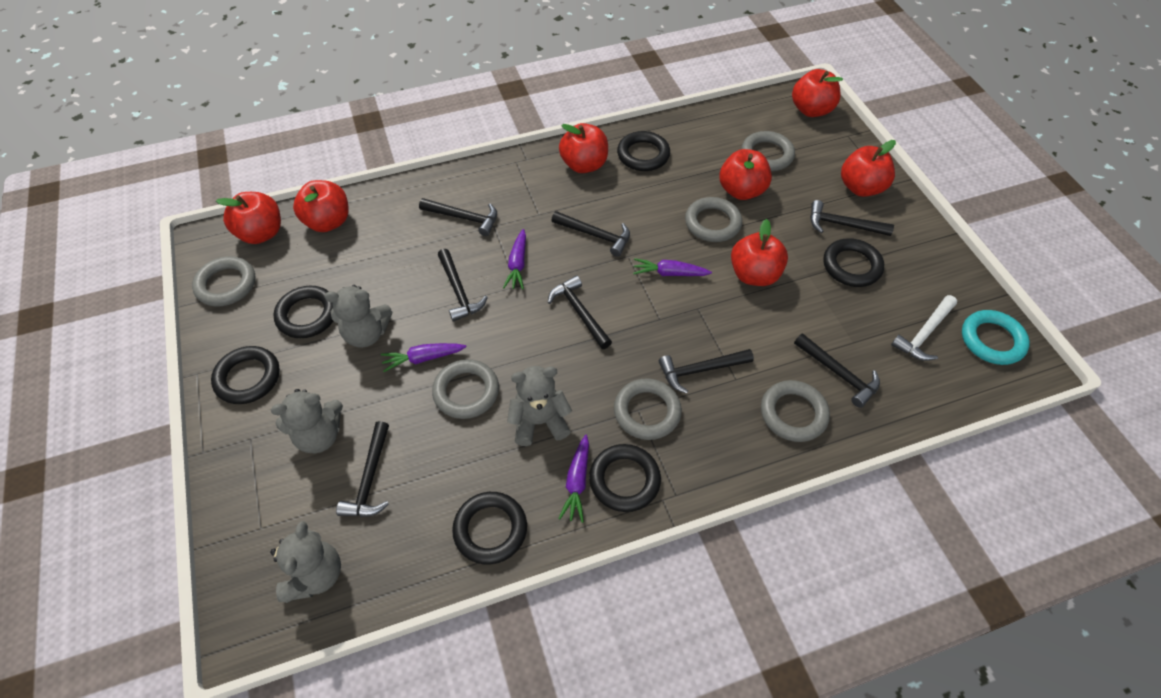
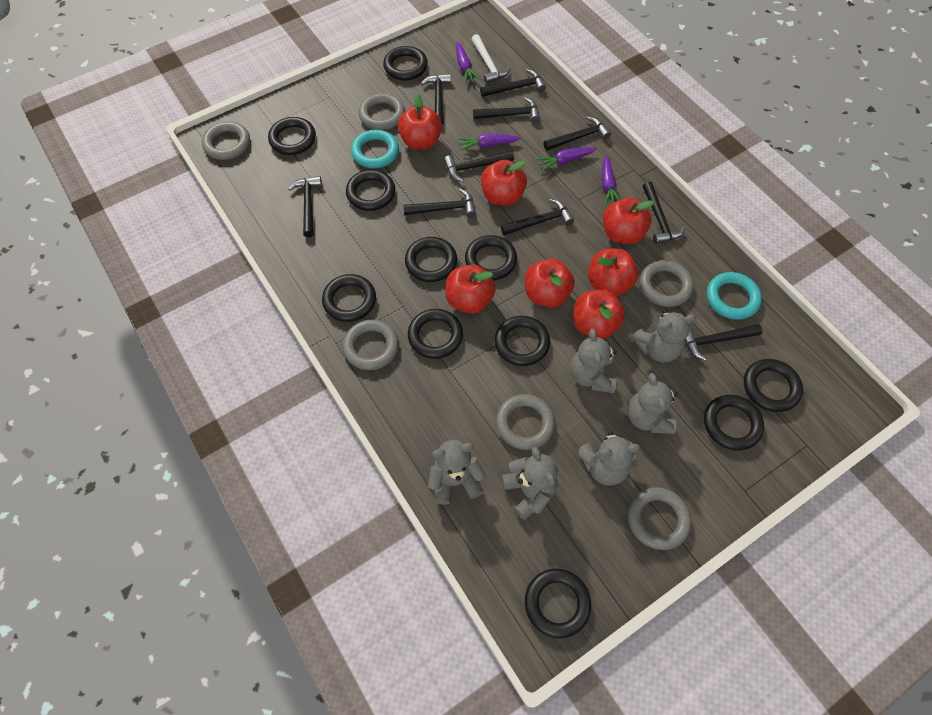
black hammer: [336,421,389,517] [419,198,497,236] [438,249,488,322] [548,275,612,349] [551,211,630,257] [659,349,754,394] [794,333,880,408] [810,200,894,236] = 8 -> [288,176,322,237] [403,189,476,217] [421,74,451,125] [444,151,514,182] [473,97,540,123] [480,69,546,97] [501,199,574,235] [544,116,611,151] [643,182,685,244] [685,324,763,360] = 10
black ring: [211,346,280,404] [273,286,333,338] [452,492,527,565] [589,444,661,512] [617,131,670,171] [823,238,884,287] = 6 -> [268,117,316,155] [322,274,376,322] [346,170,395,211] [383,46,428,80] [405,237,457,282] [408,309,463,359] [465,235,517,280] [495,316,550,366] [525,569,591,638] [704,395,764,450] [744,359,803,412] = 11
grey teddy bear: [270,521,341,603] [271,389,343,453] [324,285,392,348] [507,366,572,446] = 4 -> [428,440,486,505] [502,447,558,520] [570,329,617,393] [577,432,640,486] [627,373,677,434] [632,310,696,363] = 6
turquoise ring: [962,310,1030,365] = 1 -> [351,130,399,168] [707,272,762,320] = 2

